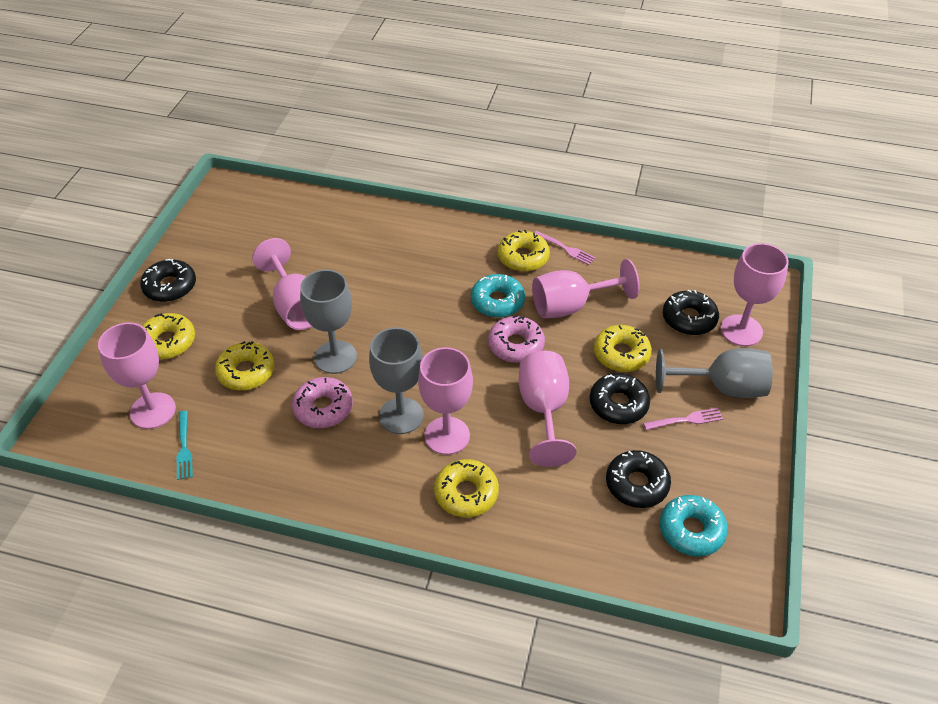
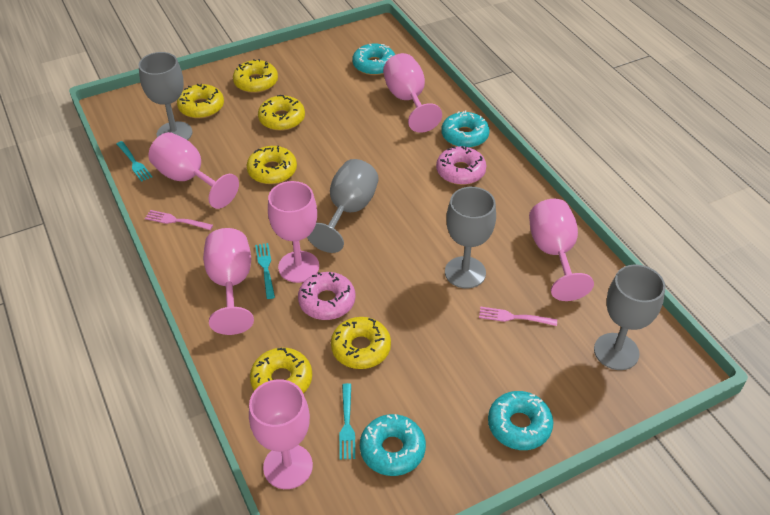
black donut: [140,259,196,302] [590,373,650,424] [606,450,671,508] [663,290,719,335] = 4 -> none = 0
grey goblet: [300,269,357,374] [369,327,424,434] [656,348,773,398] = 3 -> [139,52,192,140] [307,159,379,253] [445,187,496,289] [594,264,665,370] = 4
turquoise donut: [471,274,525,318] [660,495,728,557] = 2 -> [352,43,395,75] [360,414,426,476] [441,111,490,148] [488,391,553,450] = 4
turquoise fork: [176,411,193,480] = 1 -> [117,141,152,182] [255,243,275,299] [339,383,355,460] = 3
yellow donut: [142,313,195,359] [215,341,275,391] [434,459,499,518] [498,230,550,272] [594,325,652,372] = 5 -> [177,84,224,119] [233,59,278,93] [247,146,297,184] [250,348,312,393] [258,95,305,131] [331,317,391,369] = 6

